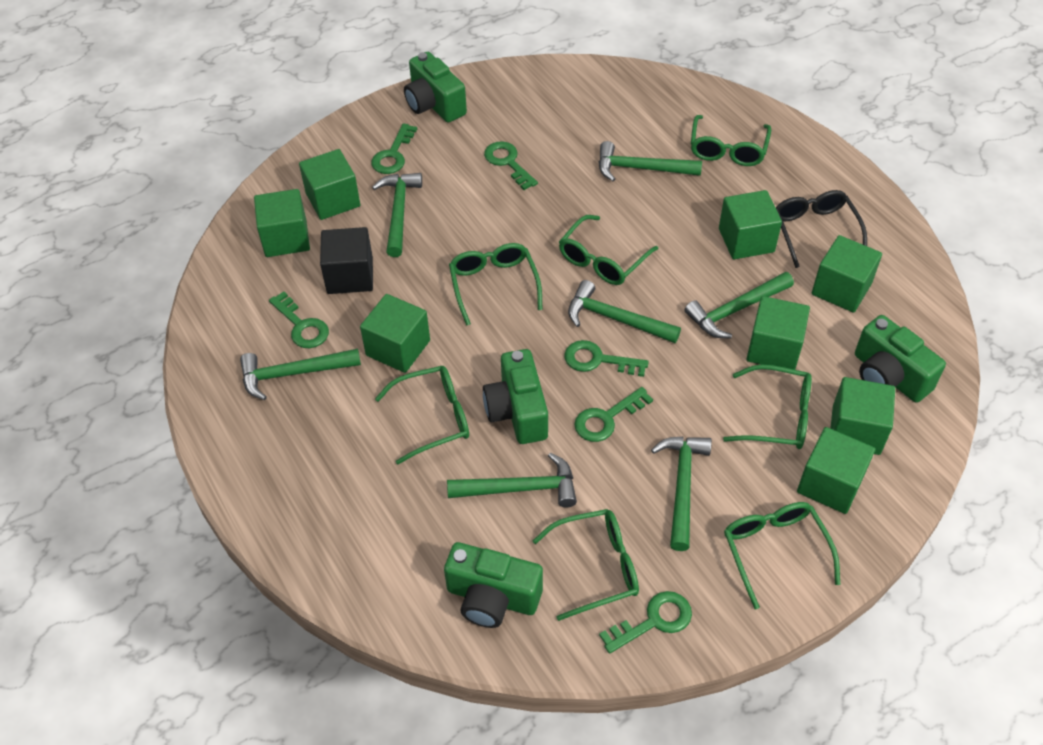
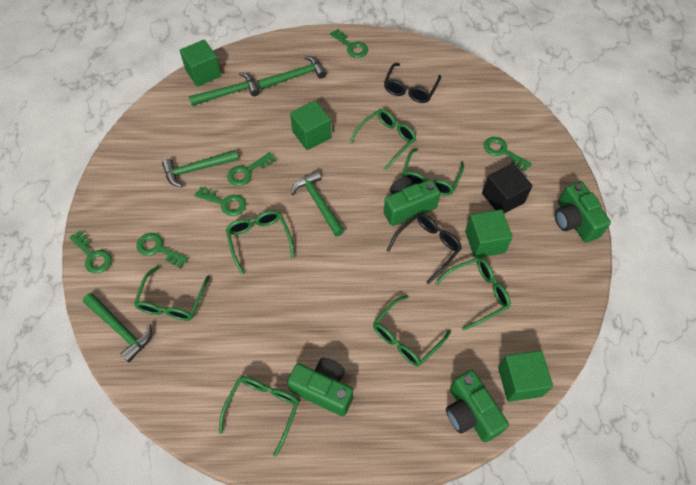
black glasses: [776,190,867,268] = 1 -> [384,63,441,103] [387,213,462,284] = 2
green cube: [254,189,310,257] [299,149,360,220] [360,294,430,373] [719,190,782,259] [747,296,810,370] [797,427,875,514] [812,235,882,313] [830,377,895,455] = 8 -> [179,40,222,87] [290,101,332,150] [465,209,513,258] [498,350,553,402] = 4
green hammer: [240,349,361,400] [372,173,422,257] [447,452,577,507] [568,280,681,343] [599,141,702,181] [651,437,712,551] [684,272,794,339] = 7 -> [83,293,152,362] [162,150,239,187] [189,72,260,106] [258,56,326,90] [291,170,345,237] = 5

